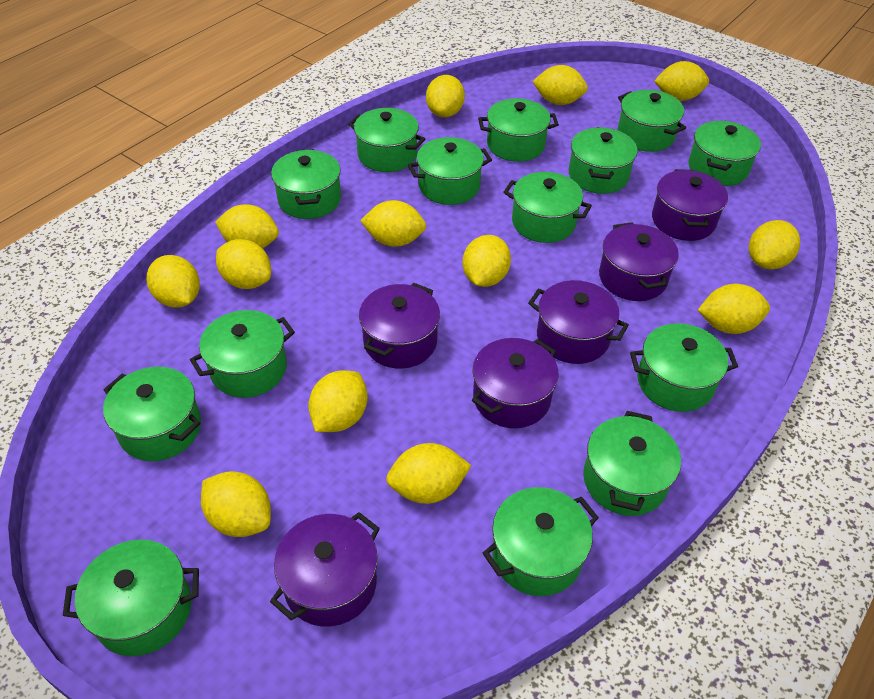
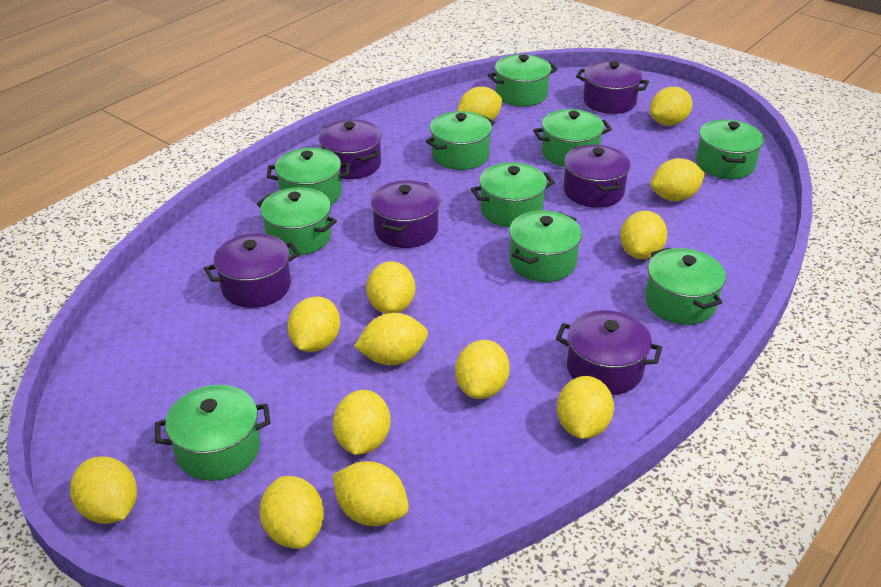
green pot: [63,539,199,656] [103,367,201,461] [190,310,295,398] [271,149,341,219] [348,108,425,172] [408,137,492,205] [478,98,559,162] [483,487,599,596] [503,172,592,243] [569,127,637,194] [583,411,681,516] [617,90,686,152] [630,323,738,412] [688,121,761,186] = 14 -> [155,385,270,481] [257,187,337,255] [267,148,350,205] [426,111,495,170] [471,162,555,227] [488,54,558,106] [509,210,582,282] [533,109,612,167] [645,248,726,325] [696,119,764,179] = 10

